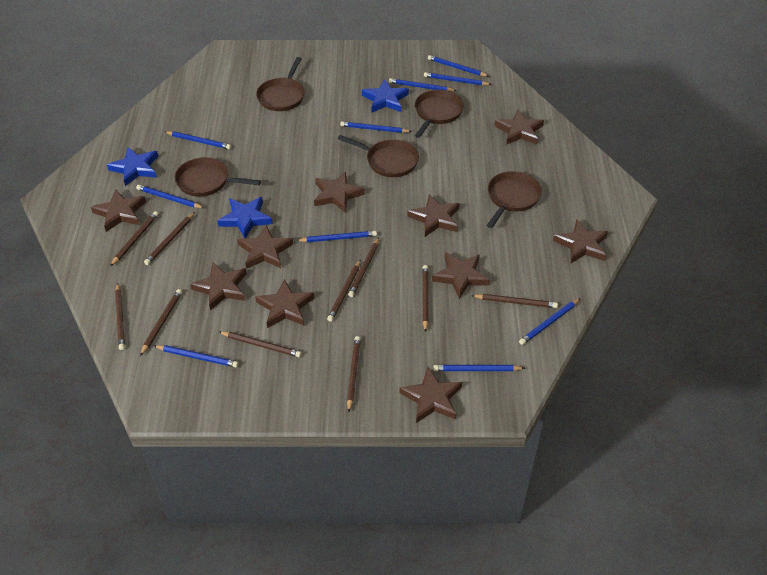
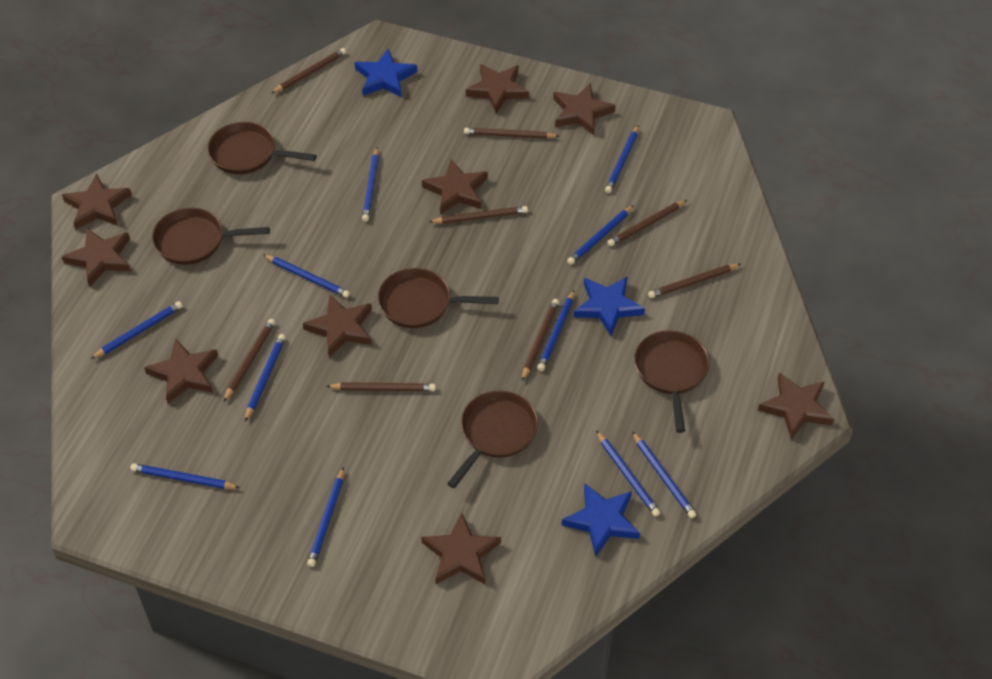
blue pencil: [136,185,204,208] [154,345,238,367] [165,131,231,149] [296,231,377,242] [340,121,412,133] [389,78,456,92] [424,72,492,85] [428,55,489,76] [433,365,525,371] [519,298,580,345] = 10 -> [91,301,183,359] [130,463,240,489] [245,334,286,421] [263,255,350,298] [307,467,344,567] [362,148,379,222] [537,290,574,371] [567,205,634,265] [596,430,660,517] [605,125,639,193] [632,431,697,518] = 11
brown pencil: [110,211,158,266] [115,283,125,350] [140,289,182,356] [144,212,195,265] [219,331,301,357] [327,259,361,322] [347,336,361,412] [348,238,379,297] [422,265,429,332] [471,294,558,308] = 10 -> [223,319,275,402] [272,48,346,93] [327,382,436,391] [429,206,528,224] [464,128,559,139] [522,299,559,381] [607,200,687,246] [648,264,741,298] = 8
brown star: [91,189,146,232] [190,262,247,311] [237,225,293,269] [255,279,314,328] [314,172,365,213] [399,367,462,423] [407,194,460,237] [432,252,490,299] [495,110,544,145] [553,219,608,263] = 10 -> [62,174,132,230] [62,228,131,287] [144,339,218,404] [303,294,372,357] [421,512,501,585] [422,159,488,215] [466,64,529,114] [553,83,616,135] [758,372,834,440] = 9

